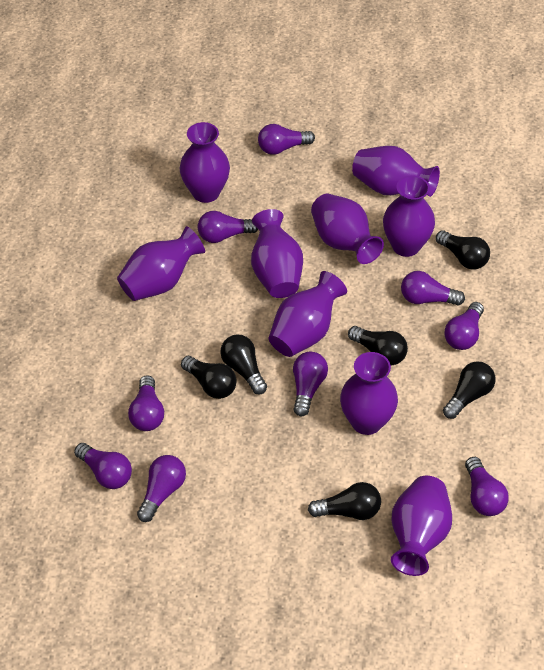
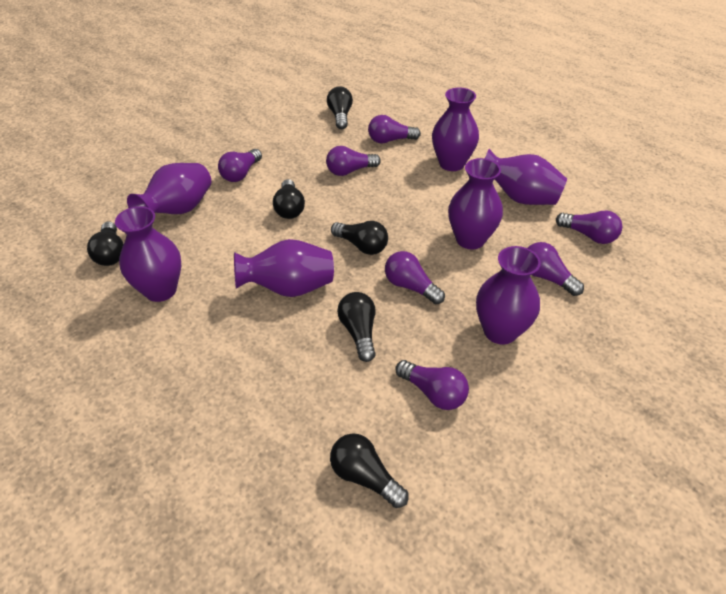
purple light bulb: [74,443,132,489] [128,375,164,431] [137,455,186,522] [198,211,258,243] [258,124,315,155] [293,352,328,416] [401,271,465,306] [445,302,484,350] [465,457,509,516] = 9 -> [218,149,262,182] [326,146,381,176] [368,115,421,143] [385,251,445,304] [395,360,469,410] [528,242,584,296] [556,211,622,244] = 7
purple vase: [117,226,205,301] [180,122,230,203] [251,209,303,298] [269,271,347,357] [311,194,384,264] [340,352,398,435] [352,146,440,197] [383,175,435,257] [391,476,452,576] = 9 -> [115,206,181,302] [127,163,211,214] [234,239,334,297] [432,88,479,171] [448,158,503,250] [476,246,541,345] [485,149,567,205] = 7

